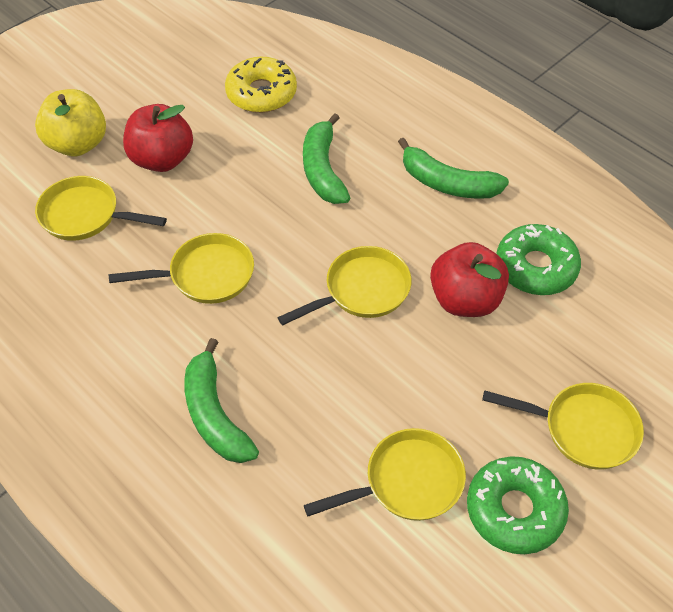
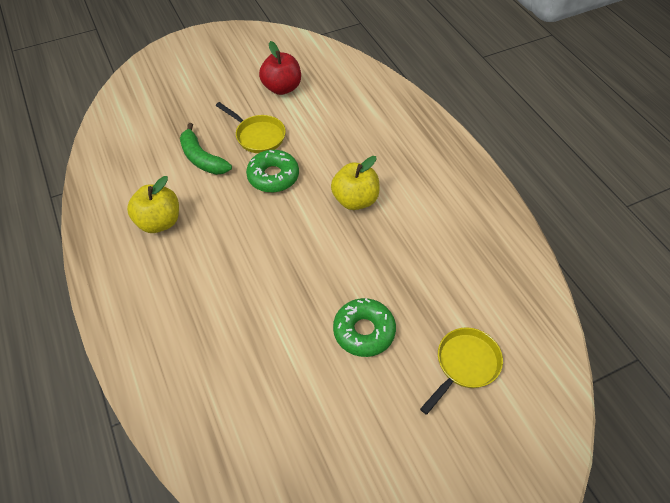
green banana: [184,338,259,463] [303,113,350,204] [398,138,509,199] = 3 -> [180,123,232,175] = 1
red apple: [123,104,193,172] [430,242,509,317] = 2 -> [259,41,301,95] = 1
yellow apple: [35,89,106,156] = 1 -> [127,176,179,233] [331,156,380,210] = 2
yellow donut: [225,57,297,113] = 1 -> none = 0
yellow pan: [35,176,167,241] [109,233,254,304] [277,246,411,326] [304,428,466,521] [482,383,644,469] = 5 -> [216,102,286,153] [420,327,503,415] = 2

